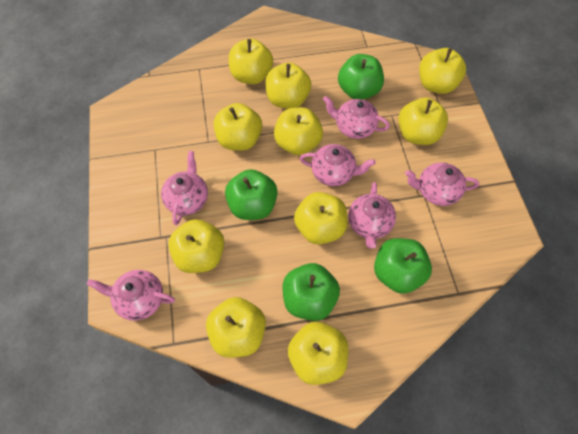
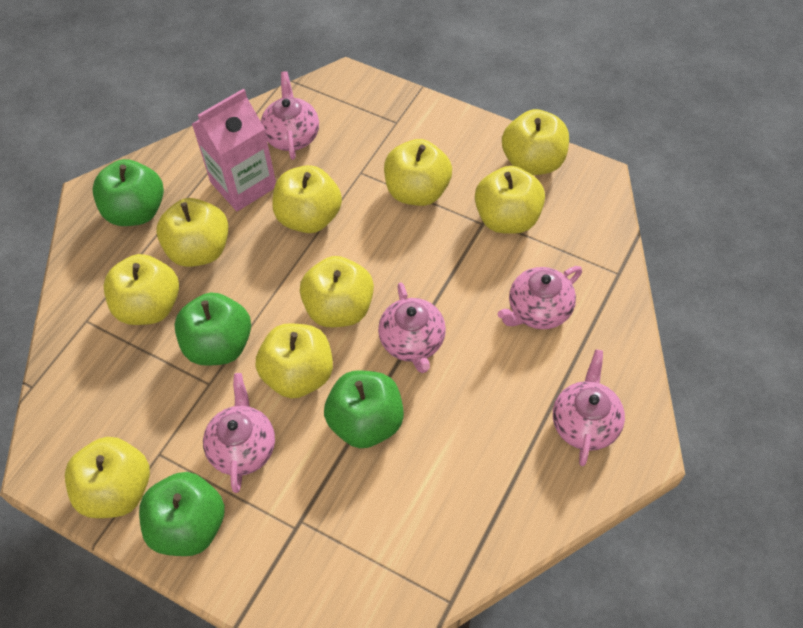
pink carton: none = 0 -> [192,89,276,211] = 1
pink teapot: [87,270,175,321] [161,151,208,225] [299,144,376,186] [323,96,390,139] [348,182,396,249] [405,163,479,206] = 6 -> [203,373,275,493] [261,71,319,160] [378,282,446,373] [498,266,582,329] [553,350,625,466] = 5
yellow apple: [168,219,225,273] [206,297,266,358] [214,103,262,151] [229,39,273,84] [265,63,311,109] [274,107,323,155] [288,322,348,385] [294,192,347,245] [398,97,448,145] [419,48,466,94] = 10 -> [65,437,150,518] [104,254,179,325] [156,198,229,267] [256,323,333,398] [272,165,342,233] [300,256,374,327] [384,139,452,206] [475,166,545,234] [502,109,569,175] = 9

